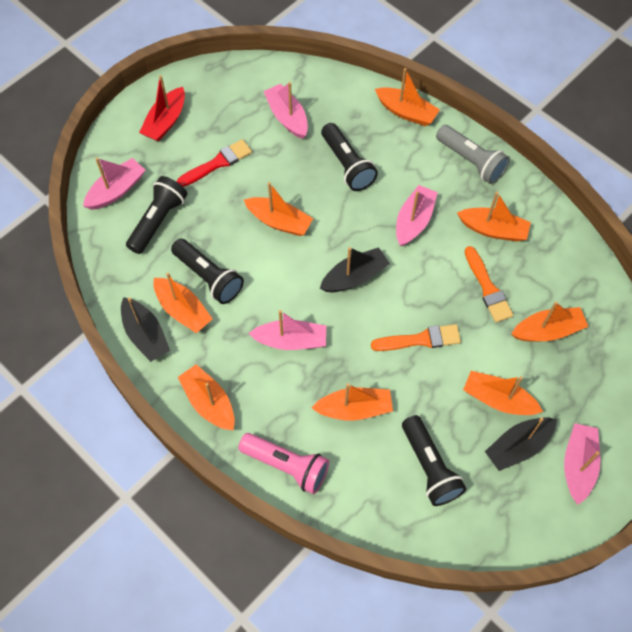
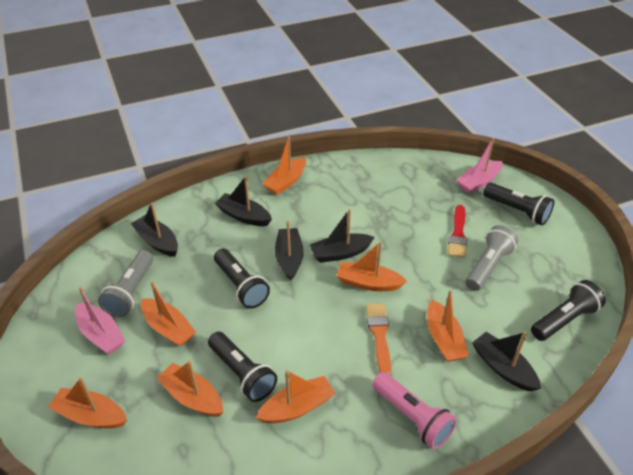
black boat: [121,297,170,362] [320,247,390,292] [485,417,557,471] = 3 -> [131,202,178,257] [215,176,272,226] [275,221,304,281] [310,209,375,263] [472,332,541,391] = 5
grey flashlight: [436,125,510,184] = 1 -> [98,250,153,317] [465,225,518,291] = 2
orange boat: [153,272,213,333] [178,364,235,430] [244,182,313,236] [312,383,393,421] [375,68,440,126] [457,192,531,242] [463,371,543,415] [511,302,588,342] = 8 -> [48,377,127,428] [141,281,196,347] [157,360,223,416] [256,370,335,423] [262,136,306,195] [337,241,407,291] [427,290,469,362] = 7
orange brush: [371,324,461,351] [464,246,514,322] = 2 -> [366,303,391,375] = 1
pink boat: [83,158,145,210] [248,310,326,350] [264,82,308,139] [396,185,438,247] [564,423,601,505] = 5 -> [75,287,125,354] [456,137,503,193] = 2
red boat: [139,75,185,142] = 1 -> none = 0

